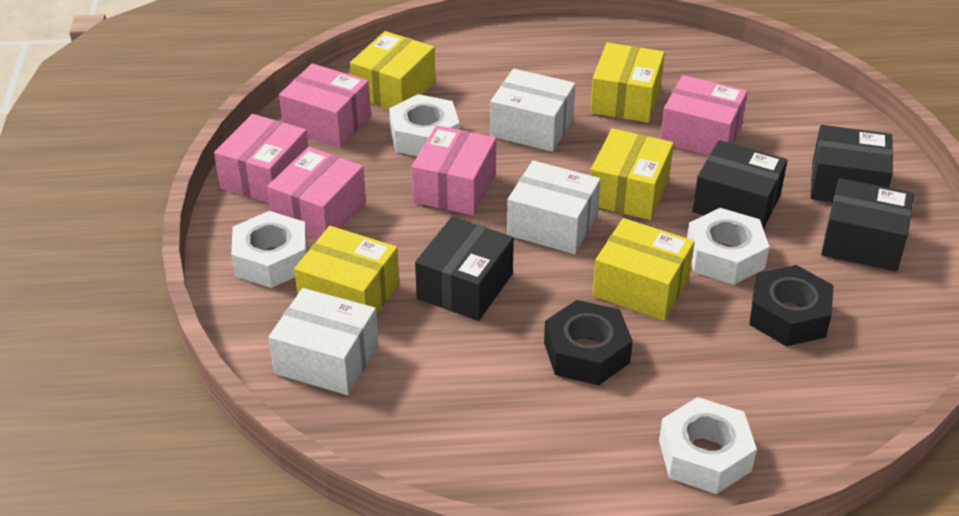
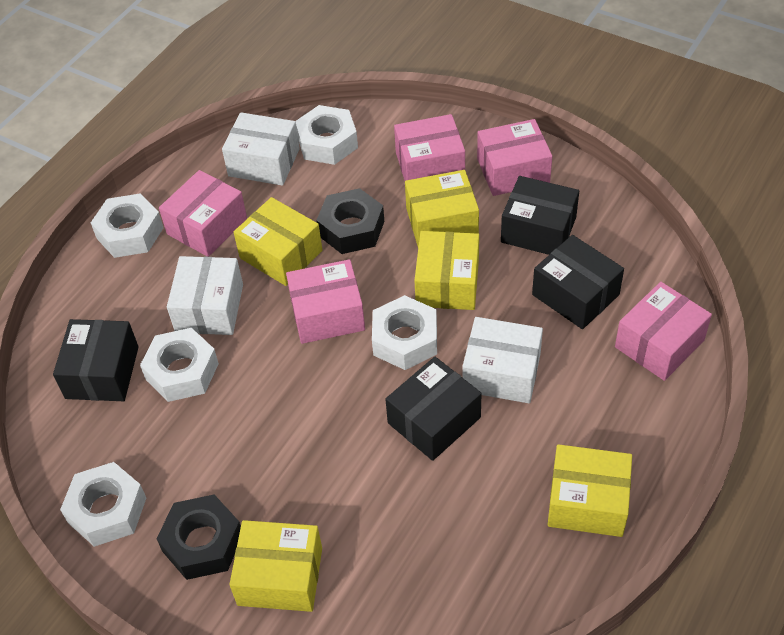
white nut: [231,211,308,288] [389,94,460,156] [659,397,757,494] [687,208,769,285] = 4 -> [60,462,146,547] [91,194,163,258] [140,328,219,402] [295,105,358,165] [372,295,437,370] = 5

